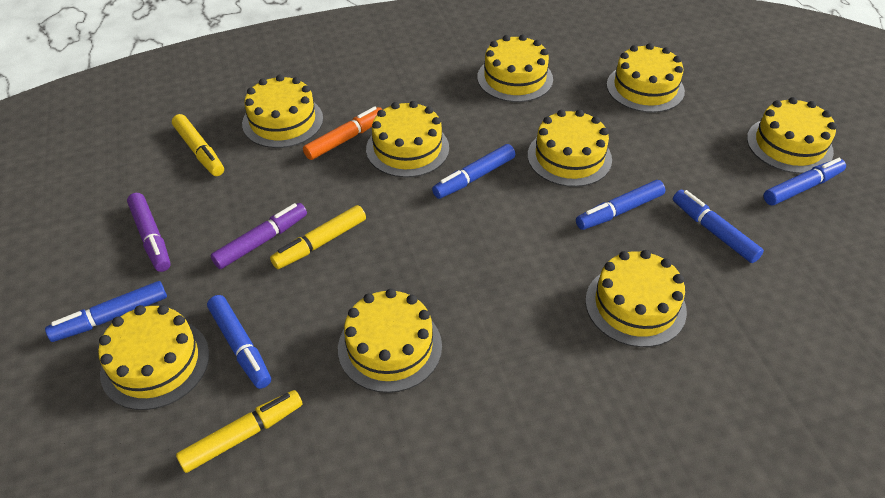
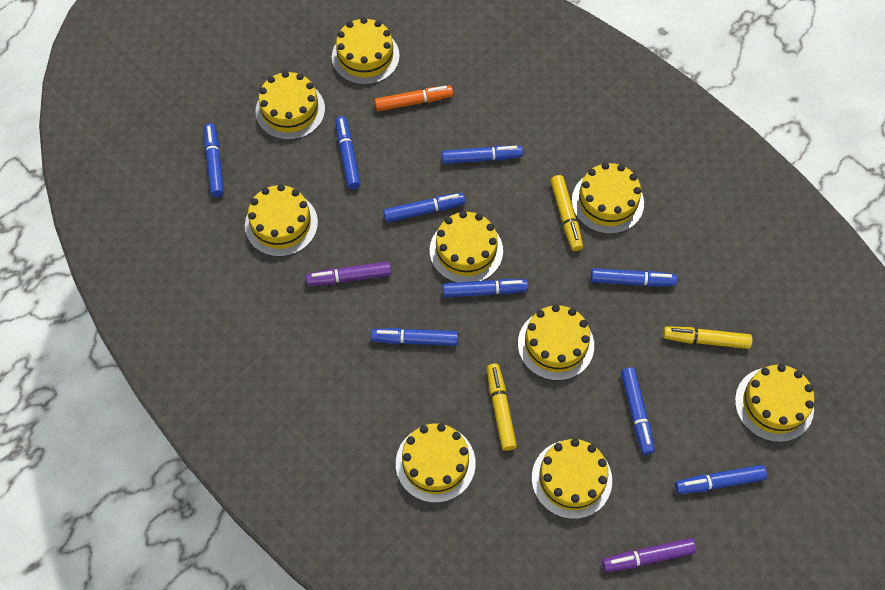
blue marker: [45,281,167,342] [207,295,271,389] [432,144,515,199] [576,180,665,230] [673,190,764,263] [763,158,846,206] = 6 -> [204,123,224,197] [335,116,361,189] [371,328,458,346] [383,193,465,223] [442,146,523,164] [442,279,528,298] [591,268,677,287] [621,367,655,455] [675,465,767,494] = 9

